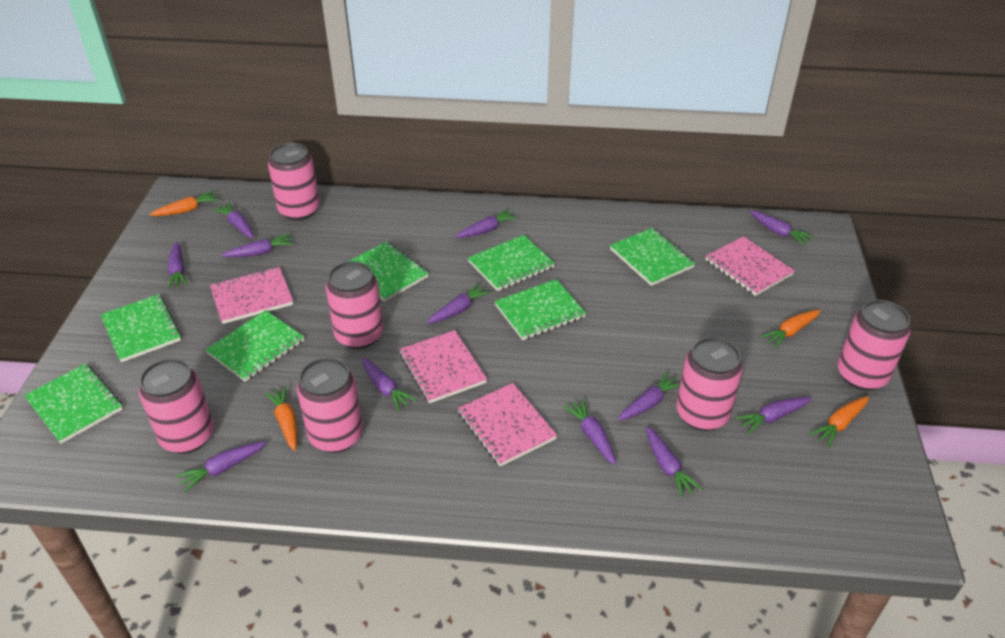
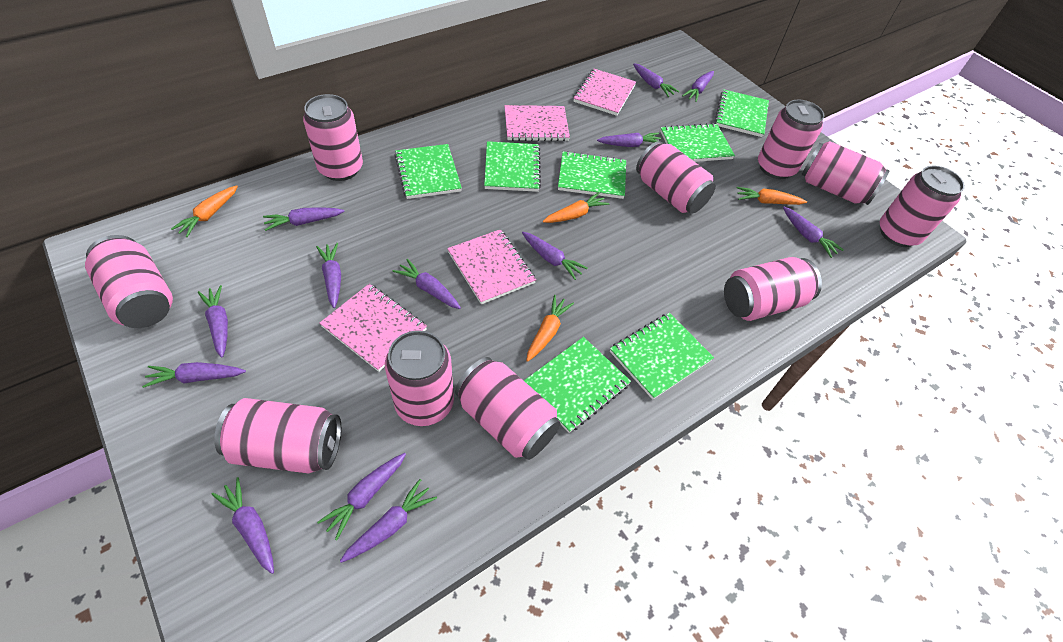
pink can: [139,358,214,454] [268,143,320,221] [297,358,363,453] [326,261,383,349] [676,337,743,431] [837,300,911,391] = 6 -> [85,235,173,328] [214,398,341,473] [303,94,363,181] [385,330,454,426] [455,357,561,460] [636,141,716,214] [724,257,822,321] [758,99,824,179] [801,141,890,205] [880,165,965,247] = 10
purple carrot: [168,242,188,289] [176,442,266,492] [213,202,254,238] [221,233,294,257] [362,358,417,412] [427,283,491,324] [455,209,518,238] [563,398,616,465] [618,372,680,421] [646,426,702,498] [735,397,812,434] [750,211,814,246] = 12 -> [142,362,246,388] [198,285,228,358] [211,477,274,574] [263,207,345,231] [316,243,341,308] [317,453,406,540] [340,479,437,563] [393,259,461,309] [522,232,588,280] [597,133,661,147] [633,63,679,97] [682,71,714,102] [783,207,844,258] = 13

